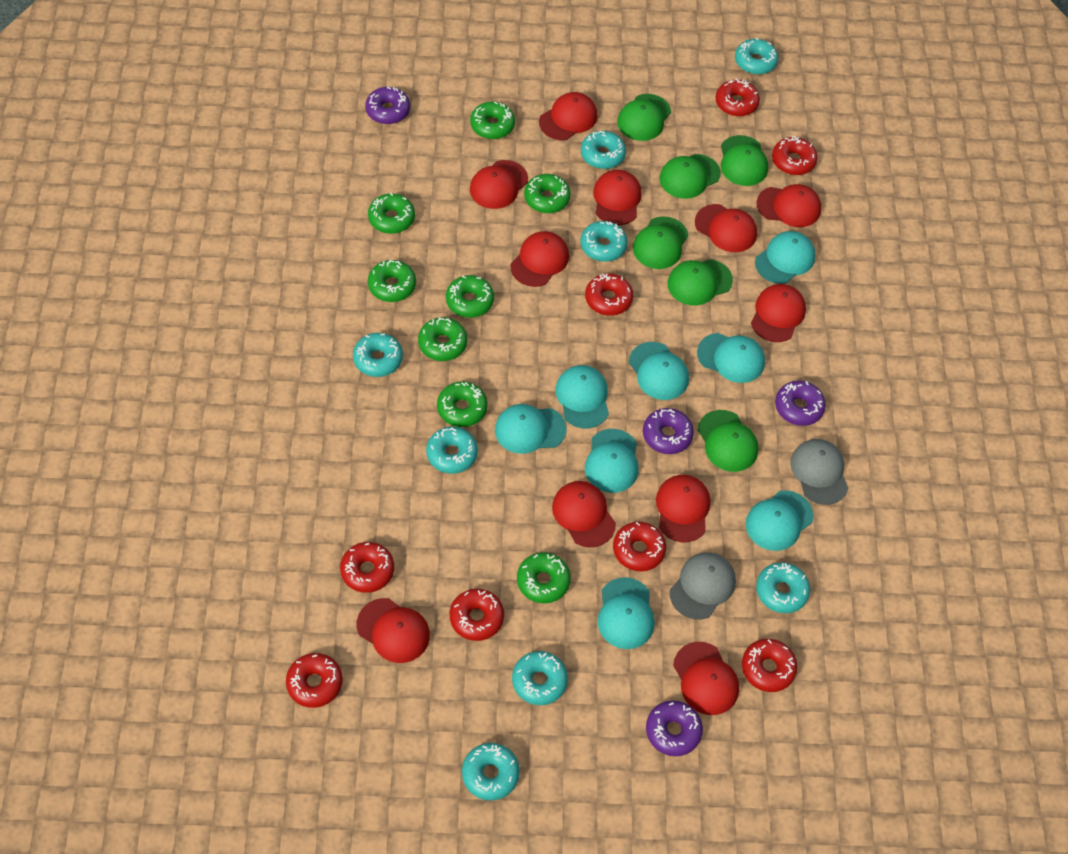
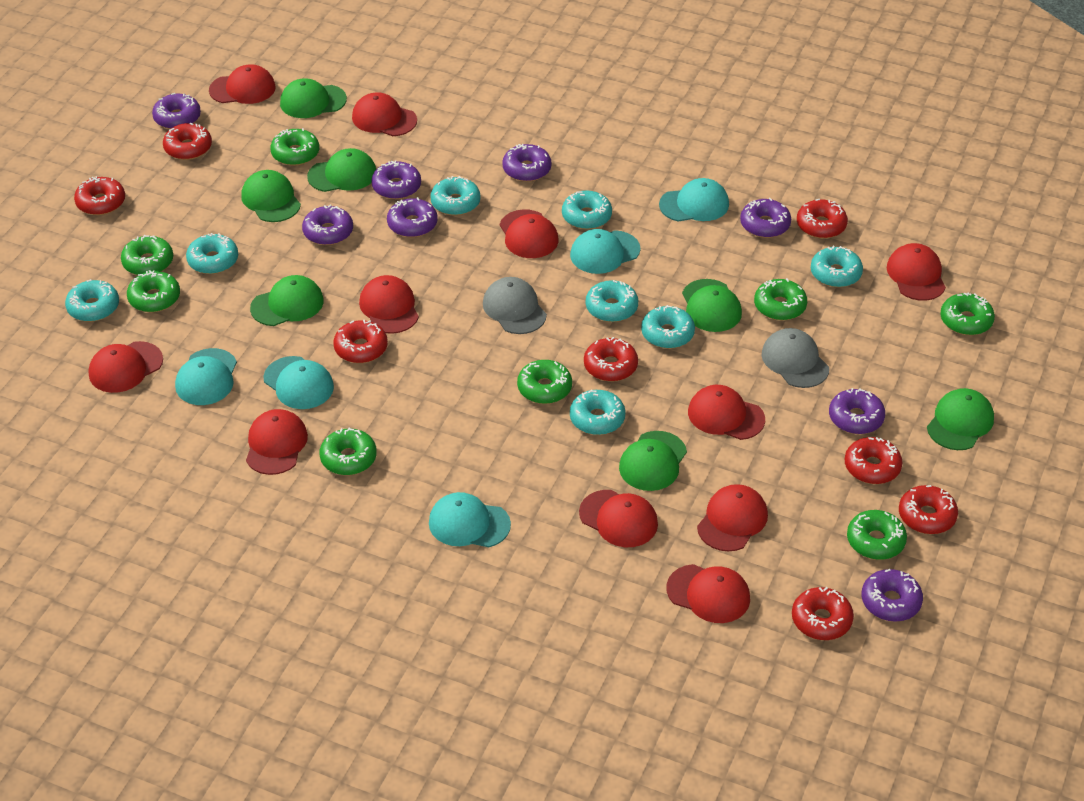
green cap: [617,94,671,141] [633,216,688,269] [659,154,721,199] [667,259,733,306] [698,410,758,472] [721,135,768,186] = 6 -> [241,170,301,222] [250,275,324,326] [280,78,347,118] [307,148,376,192] [619,431,687,491] [682,279,742,332] [927,388,994,450] = 7
purple donut: [365,87,410,124] [643,408,694,454] [646,701,703,756] [775,381,826,426] = 4 -> [152,93,201,129] [302,205,353,245] [371,161,421,199] [387,197,438,237] [502,144,552,182] [740,198,791,238] [829,388,885,434] [862,569,923,622] = 8
turquoise cap: [495,404,566,454] [555,365,609,428] [585,429,639,493] [597,577,655,649] [629,342,689,400] [697,333,765,383] [746,490,814,551] [755,231,816,284] = 8 -> [175,348,237,405] [263,356,334,409] [429,492,511,547] [570,229,640,274] [659,178,729,221] = 5

